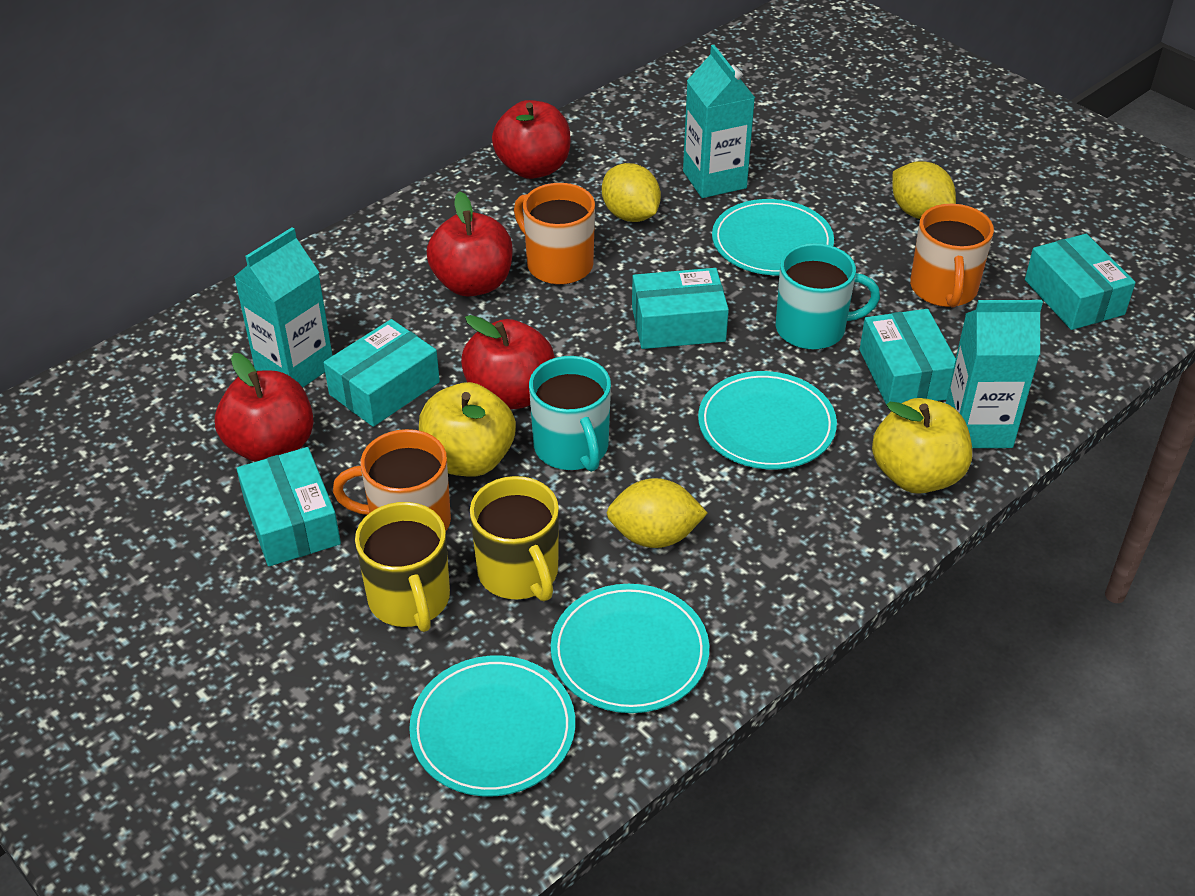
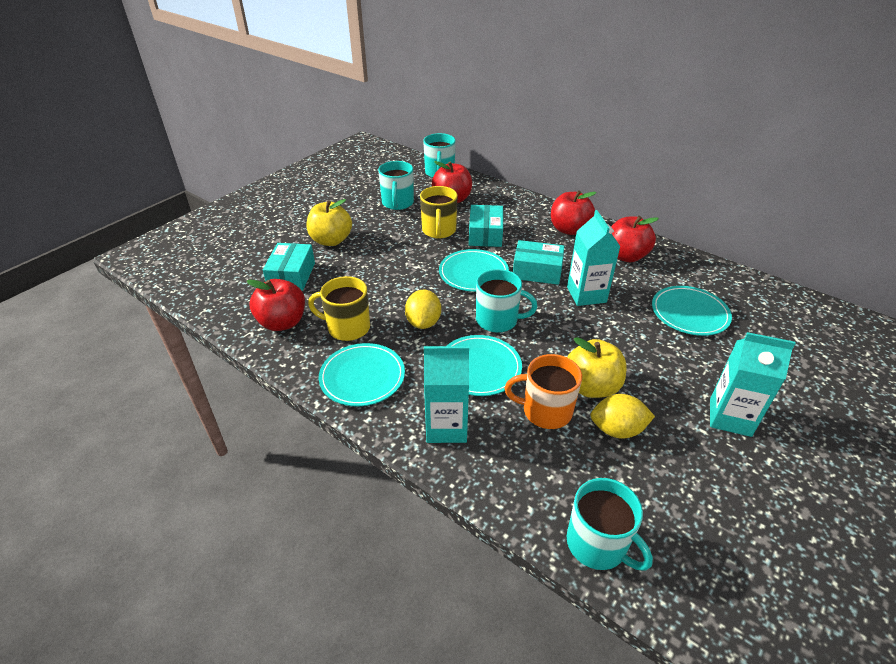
orange mug: [333,429,451,531] [514,183,595,285] [910,203,994,308] = 3 -> [505,354,582,429] = 1
turquoise box: [237,447,341,566] [324,319,440,427] [632,268,729,349] [860,309,956,405] [1025,234,1136,330] = 5 -> [263,243,315,291] [469,205,503,247] [513,240,564,285] = 3
turquoise mug: [529,356,611,472] [776,243,880,350] = 2 -> [378,161,414,210] [423,133,456,178] [476,269,537,333] [567,478,653,571] = 4
yellow lemon: [602,163,661,222] [607,478,707,548] [892,161,956,219] = 3 -> [405,290,441,329] [590,394,655,439] = 2

